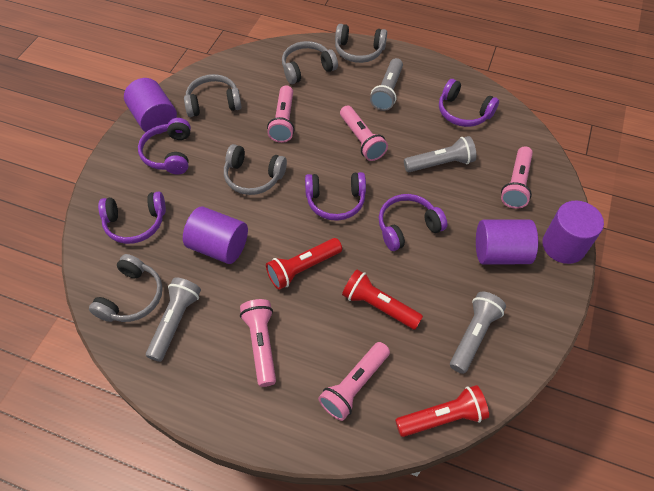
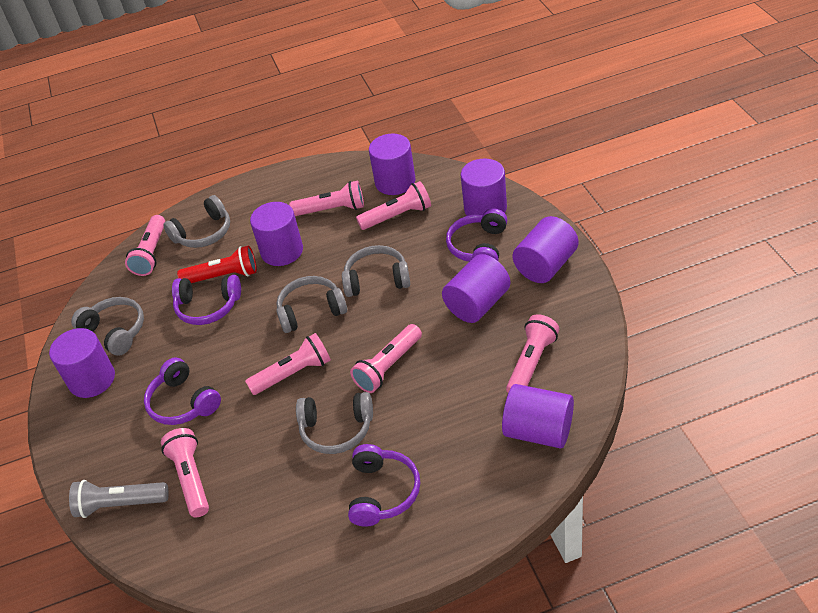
grey flashlight: [146,278,201,362] [370,58,403,111] [404,136,476,172] [450,292,506,374] = 4 -> [69,480,169,518] = 1
pink flashlight: [240,299,276,387] [267,85,295,143] [318,342,390,421] [340,105,388,161] [501,146,533,209] = 5 -> [125,215,165,276] [161,428,209,517] [245,333,331,395] [289,181,364,216] [350,324,422,393] [356,181,431,230] [506,314,559,393] = 7
purple cylinder: [124,78,177,134] [183,207,248,264] [476,219,538,264] [542,201,604,264] = 4 -> [49,328,115,398] [250,202,303,266] [369,134,415,195] [442,254,511,323] [461,159,507,223] [502,384,574,448] [512,216,578,283] = 7
purple headphones: [98,191,166,244] [138,118,191,174] [305,172,366,221] [378,194,447,251] [439,79,499,127] = 5 -> [144,357,221,425] [172,275,241,325] [348,444,420,527] [446,208,507,262] = 4
red flashlight: [266,238,342,290] [342,269,423,330] [395,385,489,437] = 3 -> [177,246,257,283] = 1

